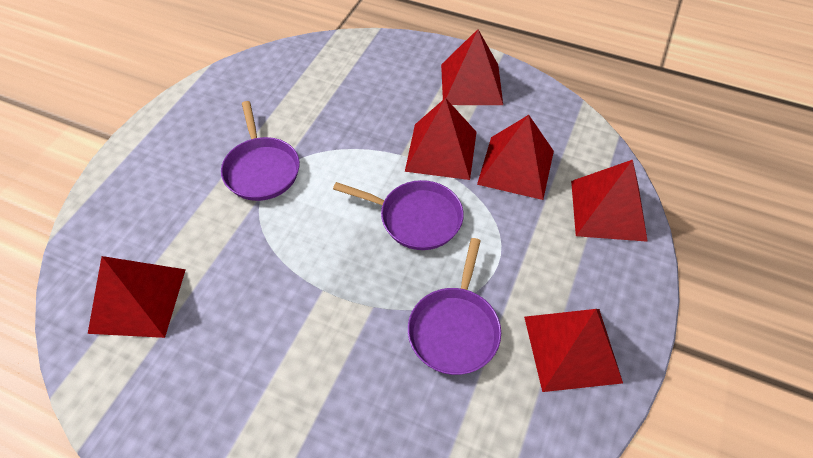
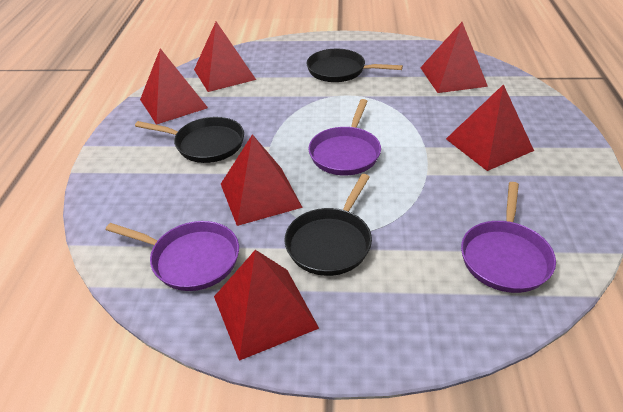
black pan: none = 0 -> [135,117,244,163] [284,174,372,276] [306,49,403,82] = 3

